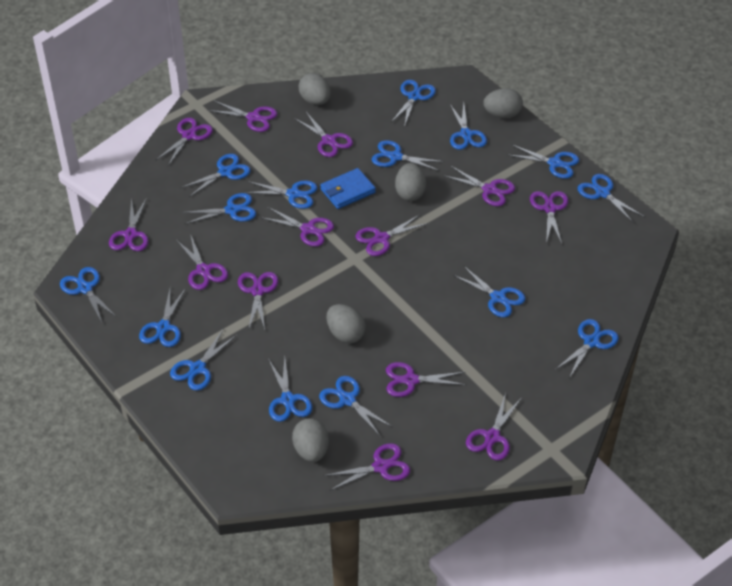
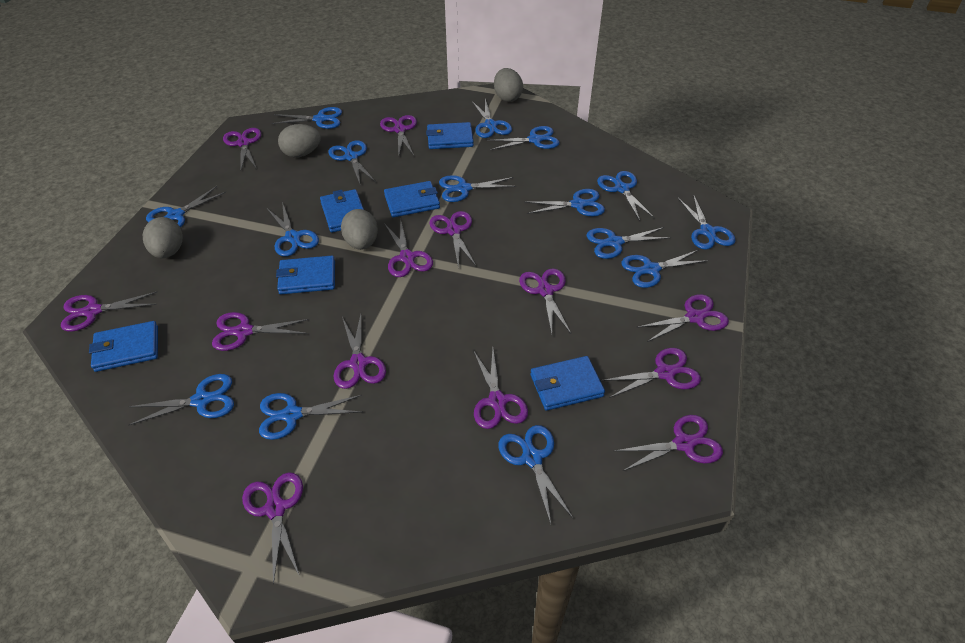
blue wallet: [320,168,376,209] = 1 -> [89,321,158,372] [276,256,335,294] [320,189,364,233] [384,181,440,217] [426,122,474,149] [530,356,605,411] = 6
grey egg: [292,418,329,462] [299,73,331,105] [326,304,366,343] [395,163,426,201] [483,88,523,118] = 5 -> [143,217,183,258] [278,124,321,157] [341,209,378,250] [494,68,523,102] = 4

